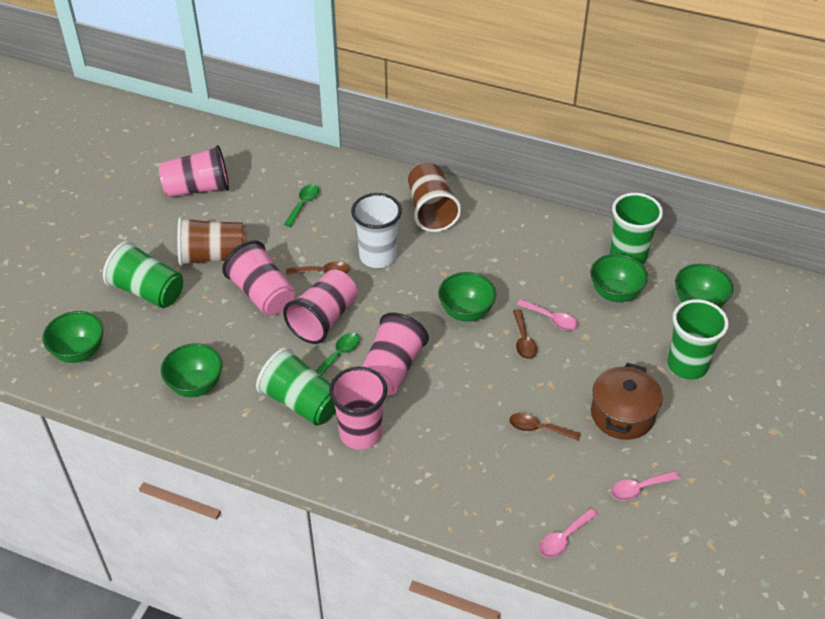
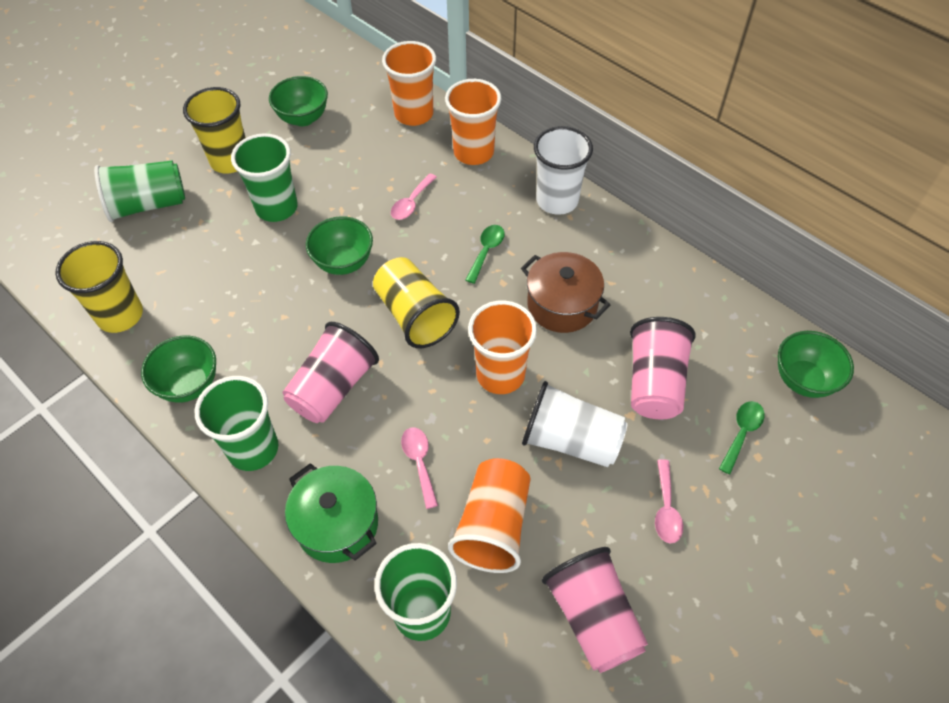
brown cup: [177,217,246,266] [408,163,461,232] = 2 -> none = 0
brown spoon: [286,261,350,275] [509,413,581,441] [513,309,537,359] = 3 -> none = 0
green bowl: [43,311,104,363] [161,343,222,397] [438,272,496,322] [590,254,648,302] [675,264,733,308] = 5 -> [141,336,216,403] [269,76,328,126] [306,216,373,275] [778,331,854,398] = 4
green pot: none = 0 -> [285,463,378,563] = 1
orange cup: none = 0 -> [382,41,436,126] [445,79,501,165] [448,458,531,573] [468,300,537,394] = 4
pink cup: [159,145,229,197] [222,240,295,316] [283,269,358,344] [329,366,387,450] [362,313,429,396] = 5 -> [282,322,379,423] [542,547,648,673] [630,317,696,419] = 3
white cup: [351,193,402,268] = 1 -> [522,381,628,467] [534,126,593,215] = 2
yellow cup: none = 0 -> [55,241,143,333] [183,87,246,173] [373,257,460,348] = 3

